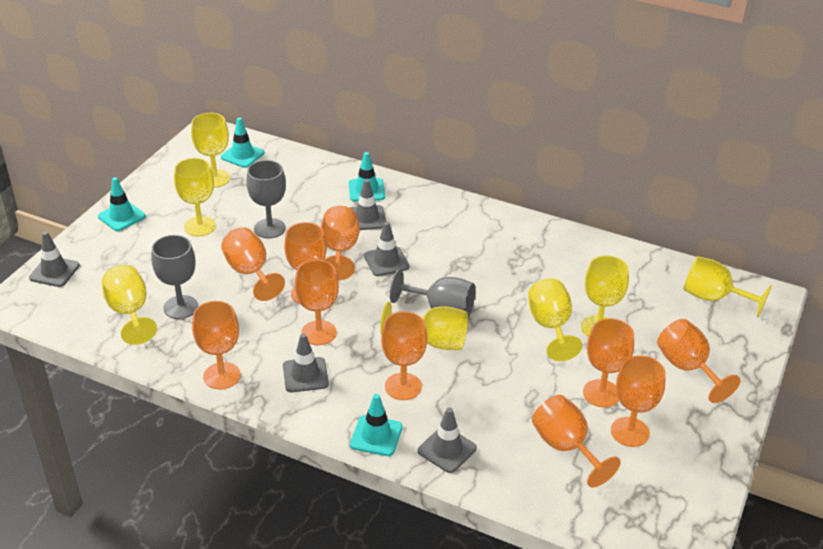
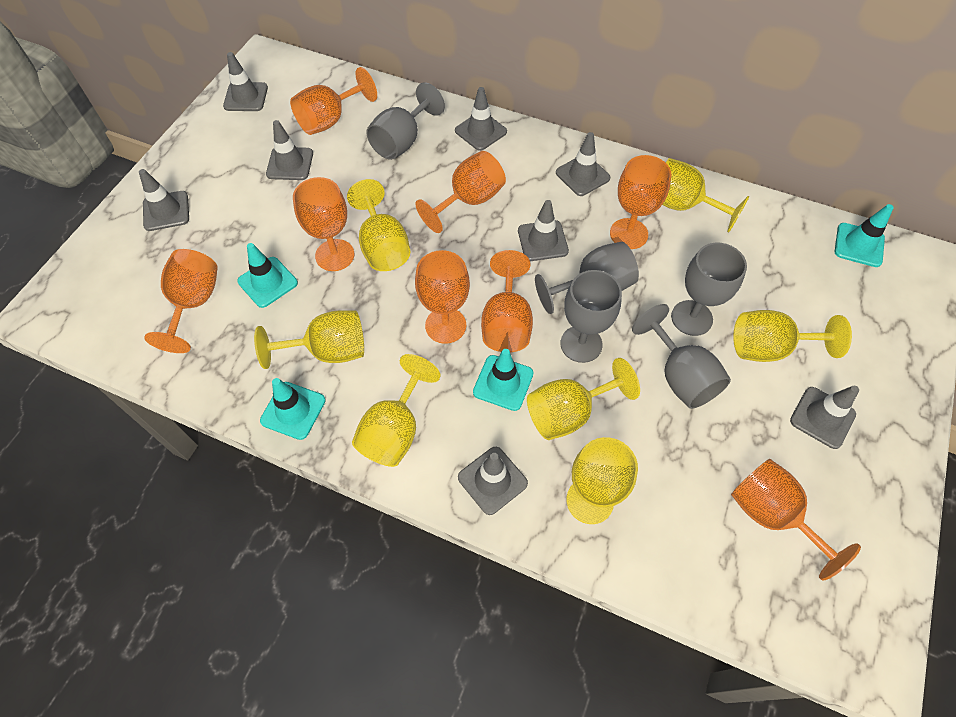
grey goblet: [151,235,198,319] [246,160,286,239] [390,269,475,318] = 3 -> [366,82,445,160] [535,242,639,314] [560,270,622,363] [632,304,731,409] [671,243,747,336] = 5
grey traffic cone: [29,231,80,287] [283,333,329,392] [350,179,386,230] [364,222,409,276] [418,408,477,473] = 5 -> [139,169,189,231] [223,52,268,111] [266,120,313,180] [455,87,507,151] [458,447,528,515] [518,200,569,261] [556,132,610,196] [790,386,859,449] = 8
orange goblet: [192,301,241,390] [221,227,285,301] [284,222,327,304] [295,260,339,345] [321,206,359,280] [381,311,427,400] [532,395,621,488] [583,318,634,407] [611,355,666,447] [657,319,740,403] = 10 -> [144,249,218,353] [290,67,377,135] [293,177,354,271] [415,151,506,233] [415,250,470,344] [481,250,533,352] [610,155,671,249] [731,459,861,580] = 8

